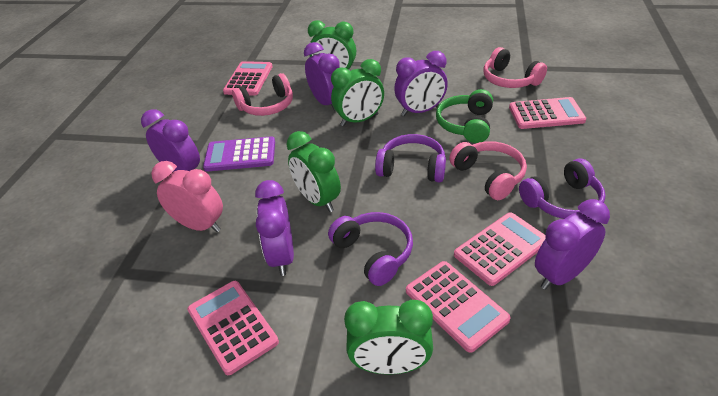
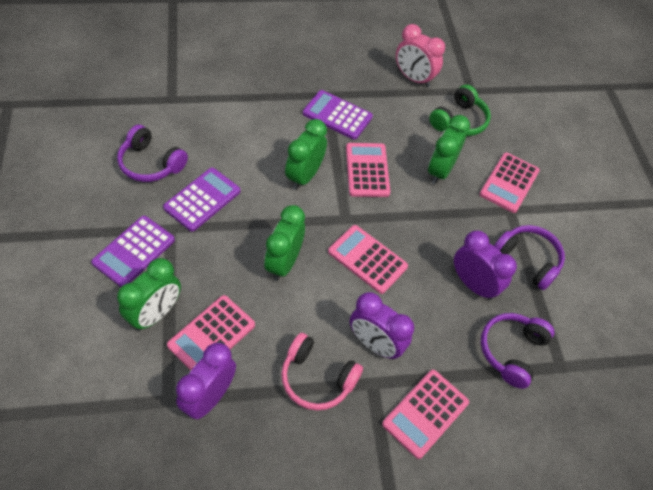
pink headphones: [232,73,293,116] [449,141,527,200] [484,47,547,88] = 3 -> [281,333,363,411] = 1
purple calculator: [203,136,275,172] = 1 -> [91,216,175,287] [163,168,240,232] [303,90,373,140] = 3
purple clock: [141,109,200,172] [255,180,294,276] [304,42,340,111] [394,51,448,116] [535,199,610,290] = 5 -> [176,343,236,419] [350,292,414,359] [454,231,517,301] = 3

